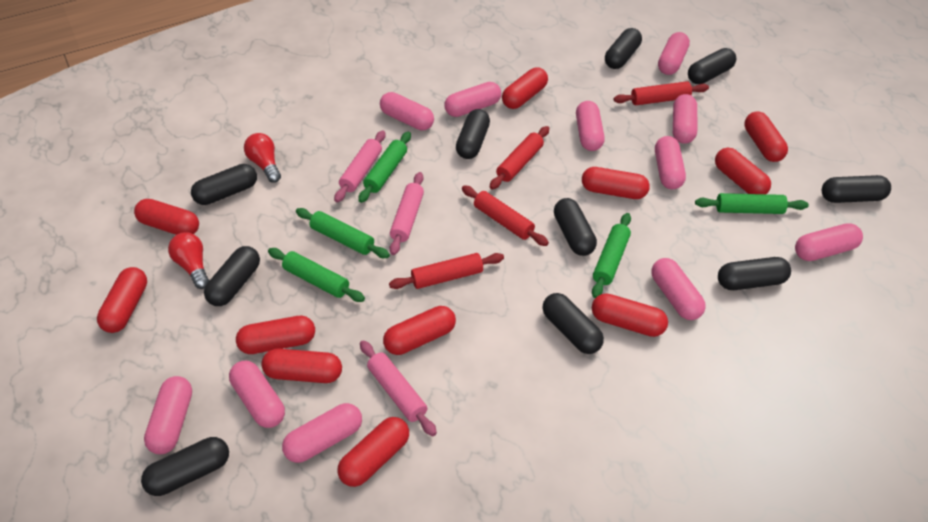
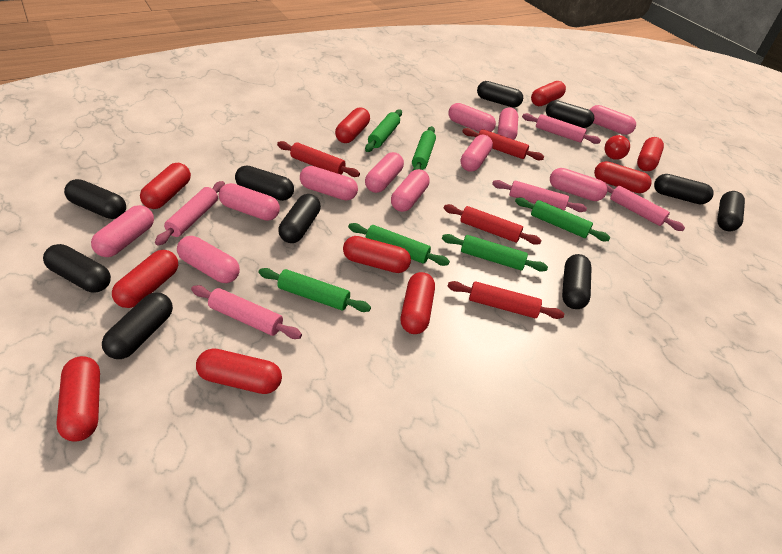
green rolling pin: [268,248,365,302] [296,208,390,258] [358,132,411,203] [592,213,631,298] [695,193,809,214] = 5 -> [258,268,371,312] [348,223,450,266] [365,109,402,152] [412,126,436,171] [442,234,548,272] [515,198,611,241] = 6
pink rolling pin: [334,130,386,202] [360,340,437,436] [389,172,424,255] = 3 -> [155,181,225,245] [191,285,302,339] [492,180,587,212] [522,113,601,144] [604,182,685,231] = 5
red capsule: [97,267,147,333] [134,199,199,235] [236,316,315,354] [261,348,342,383] [337,417,409,487] [383,306,456,355] [502,68,548,109] [582,167,650,199] [592,293,668,337] [715,148,771,194] [744,111,788,162] = 11 -> [56,356,100,441] [112,250,178,308] [140,163,191,209] [196,348,282,394] [335,107,370,143] [343,236,411,273] [401,272,435,334] [531,81,566,106] [594,161,652,193] [637,137,664,171] = 10
red light bulb: [168,232,209,289] [244,133,281,183] = 2 -> [605,134,630,160] = 1

